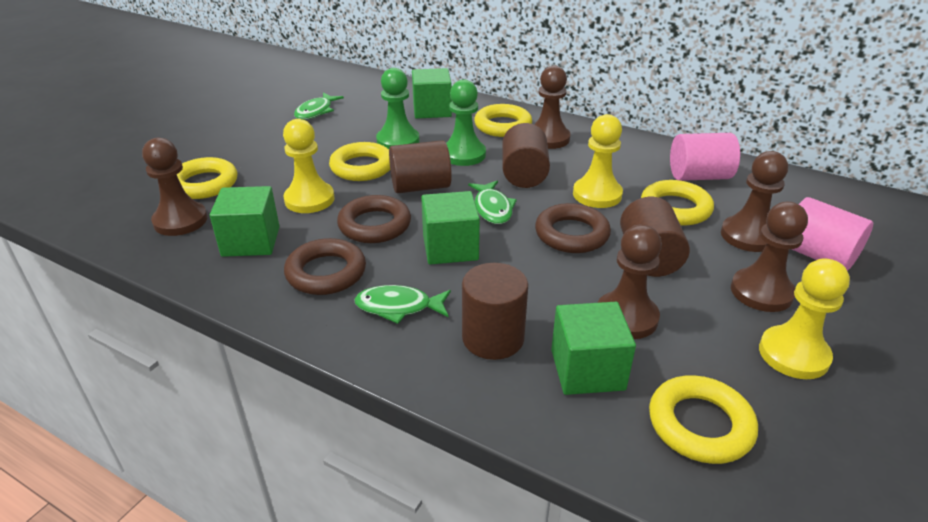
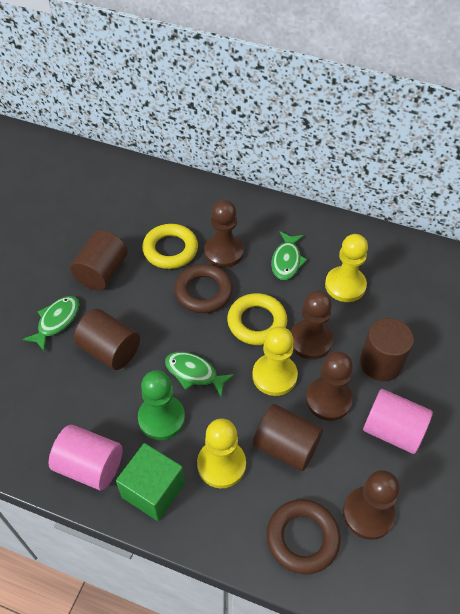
brown pawn: [142,138,208,236] [534,65,570,149] [597,225,662,339] [721,151,788,252] [731,202,808,312] = 5 -> [204,200,244,268] [291,291,333,360] [306,351,353,421] [343,470,400,540] = 4
brown ring: [284,238,366,295] [337,195,411,243] [535,203,611,253] = 3 -> [174,264,233,313] [267,499,341,574] = 2
green cube: [210,186,280,257] [412,68,452,119] [421,191,480,265] [551,302,636,395] = 4 -> [116,443,185,521] = 1
green pawn: [376,68,420,149] [446,79,486,166] = 2 -> [138,370,185,440] = 1
yellow ring: [177,157,237,199] [329,142,390,181] [474,104,532,137] [641,180,714,226] [649,375,758,464] = 5 -> [142,224,198,269] [227,293,287,345] = 2

